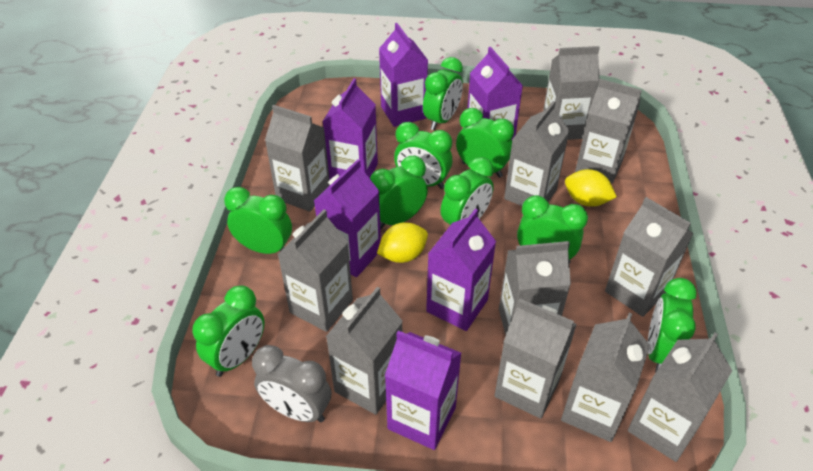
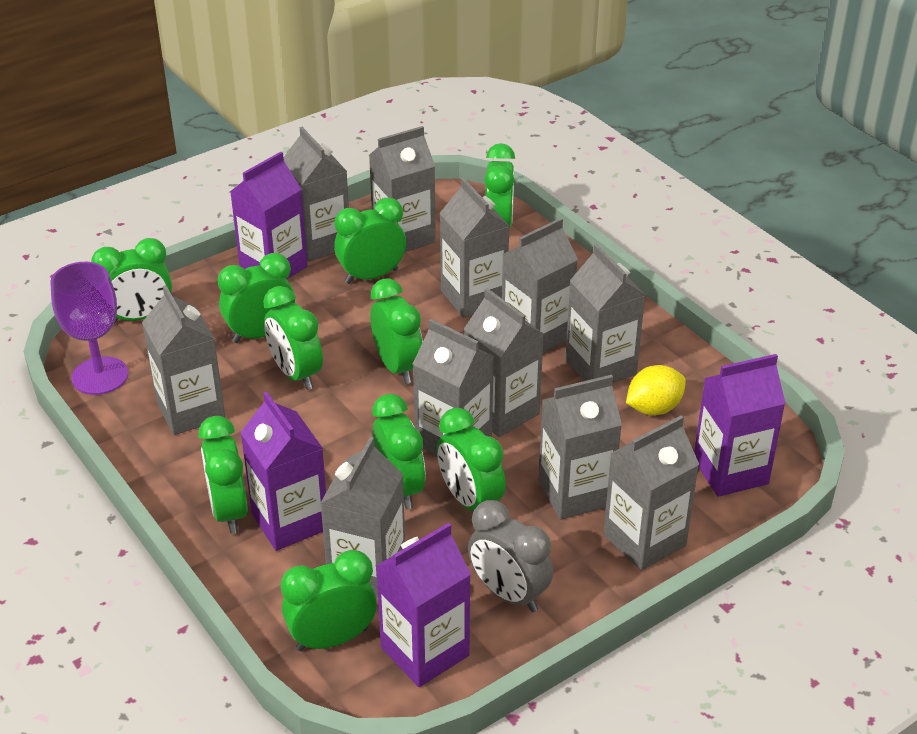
green clock: [193,285,265,377] [224,187,292,254] [370,156,428,229] [394,122,452,189] [423,57,463,130] [441,157,494,225] [456,108,514,178] [517,195,588,264] [648,278,697,372] = 9 -> [91,238,172,324] [198,416,248,534] [218,253,295,343] [263,286,323,390] [281,550,377,651] [334,198,406,284] [371,278,423,384] [372,394,426,509] [437,408,506,511] [484,143,515,228] = 10
purple carton: [314,159,381,277] [322,78,378,179] [379,23,428,127] [385,330,462,450] [426,209,496,331] [467,47,523,139] = 6 -> [230,152,308,279] [240,392,326,551] [376,523,471,687] [694,354,786,497] = 4
purple goblet: none = 0 -> [50,262,129,395] = 1
yellow lemon: [377,222,428,263] [565,169,617,207] = 2 -> [626,365,686,415] = 1

